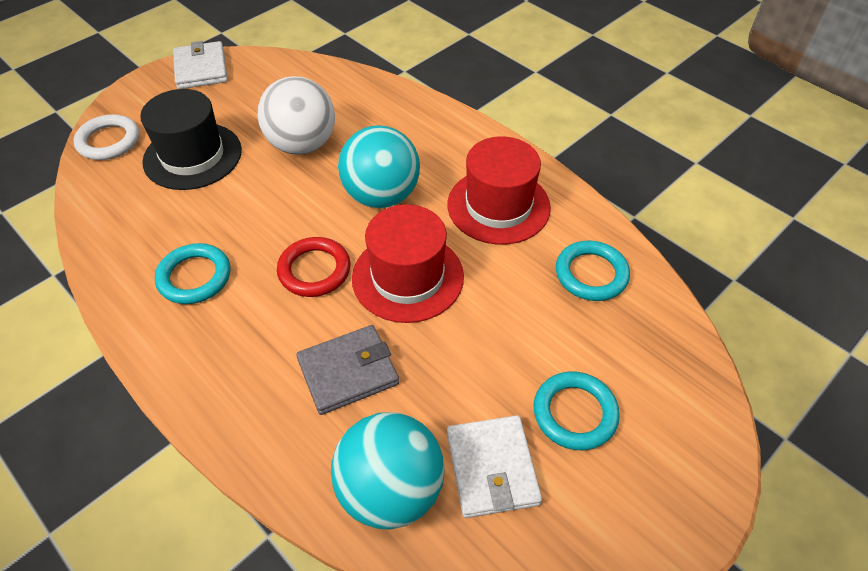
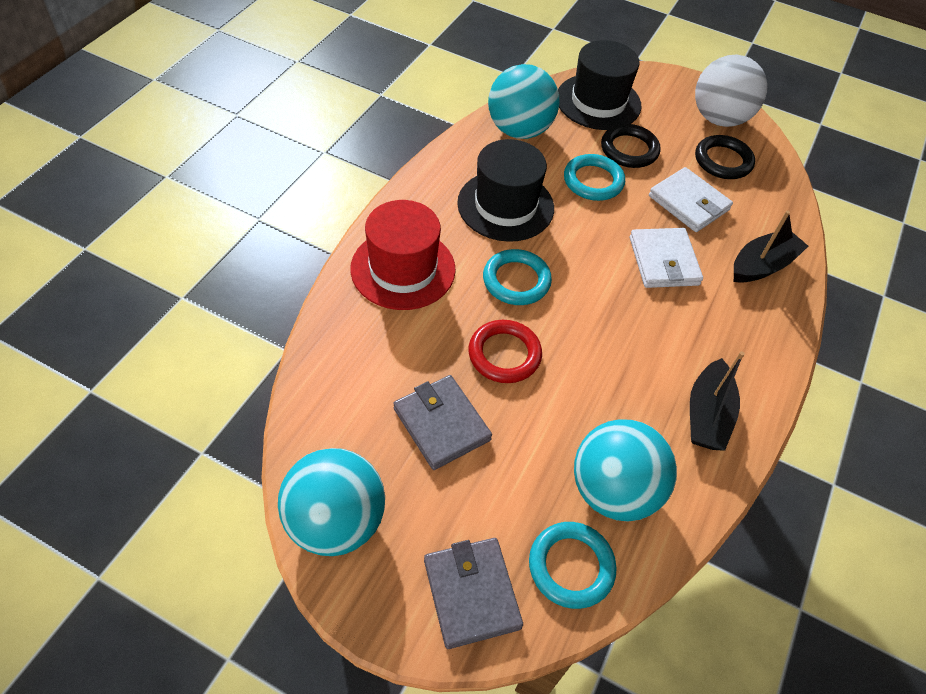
black boat: none = 0 -> [690,351,745,451] [734,211,808,283] = 2
black hat: [140,89,242,190] = 1 -> [457,139,554,242] [558,40,641,130] = 2
black ring: none = 0 -> [601,124,660,168] [695,135,755,179] = 2
grey wallet: [296,325,399,415] = 1 -> [393,375,492,470] [424,538,523,649] = 2
red hat: [352,204,464,323] [447,136,551,245] = 2 -> [350,200,456,310] = 1
turquoise ball: [331,412,444,530] [338,125,420,208] = 2 -> [278,448,385,556] [488,64,559,139] [574,419,677,522] = 3
white ring: [73,114,139,160] = 1 -> none = 0

